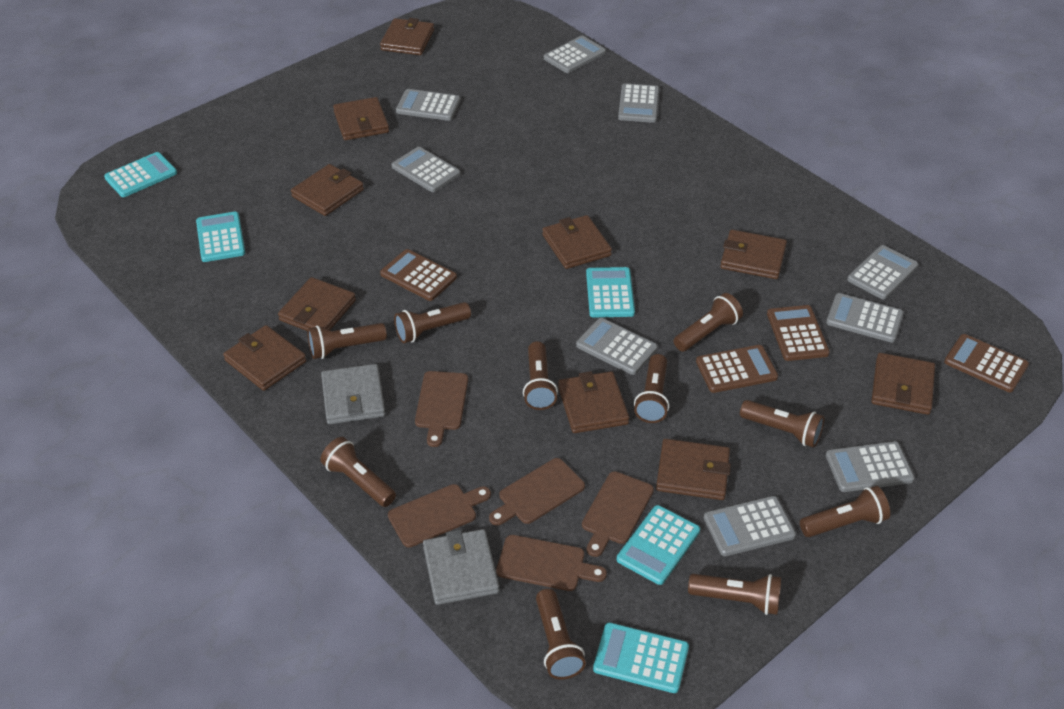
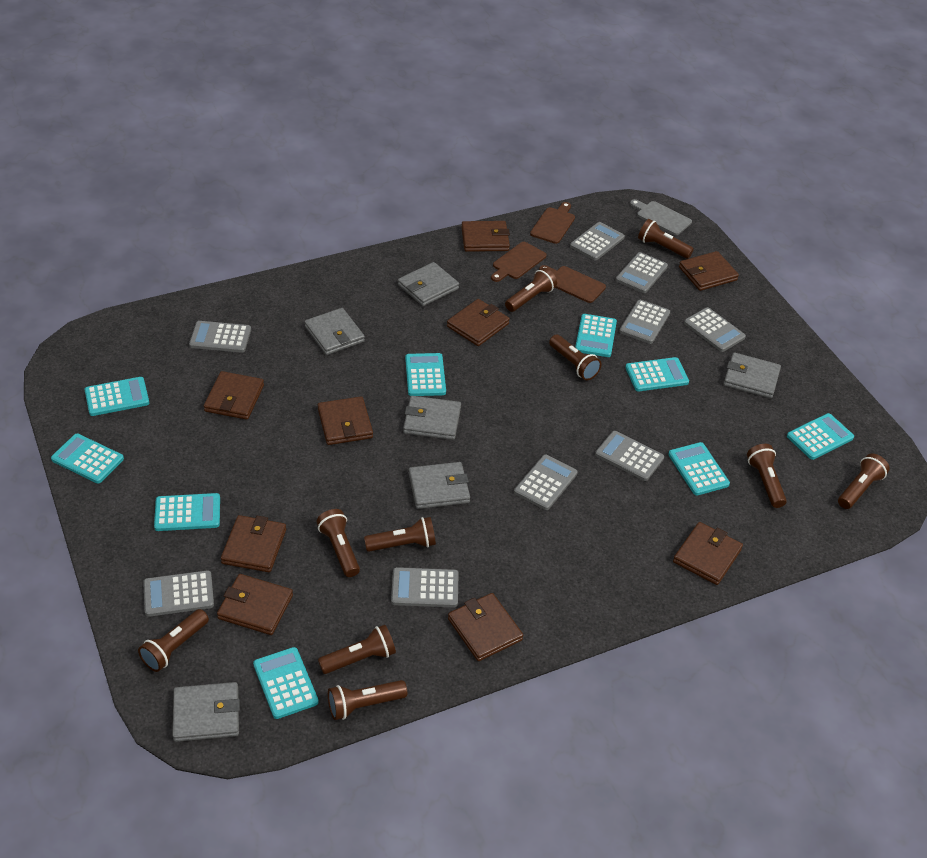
brown calculator: [380,249,457,301] [696,345,778,393] [767,305,830,361] [944,334,1029,392] = 4 -> none = 0
brown cutting board: [388,484,491,548] [415,371,468,447] [489,458,585,526] [496,535,607,591] [582,471,654,557] = 5 -> [491,242,546,282] [530,202,575,244] [539,265,606,303] = 3
brown wallet: [223,325,306,391] [278,277,356,331] [291,164,364,216] [333,97,389,140] [380,18,434,55] [542,215,612,269] [558,371,629,433] [656,439,731,500] [720,230,787,279] [871,353,935,415] = 10 -> [204,371,264,420] [217,574,293,635] [221,515,286,572] [318,396,373,445] [447,299,510,346] [448,593,523,661] [461,221,510,252] [673,522,743,585] [679,251,739,291] = 9
grey cutting board: none = 0 -> [630,199,692,235] = 1
grey wallet: [321,364,385,424] [423,529,499,605] = 2 -> [172,682,240,742] [304,308,365,355] [398,262,459,306] [403,396,461,440] [409,462,470,509] [723,352,781,398] = 6
turquoise calculator: [104,152,177,197] [196,212,245,262] [586,267,635,317] [593,623,689,693] [617,505,700,585] = 5 -> [51,434,124,484] [85,377,149,416] [154,493,220,531] [253,647,319,719] [405,353,446,396] [575,314,617,357] [625,357,689,391] [668,442,730,495] [787,413,854,460] = 9

